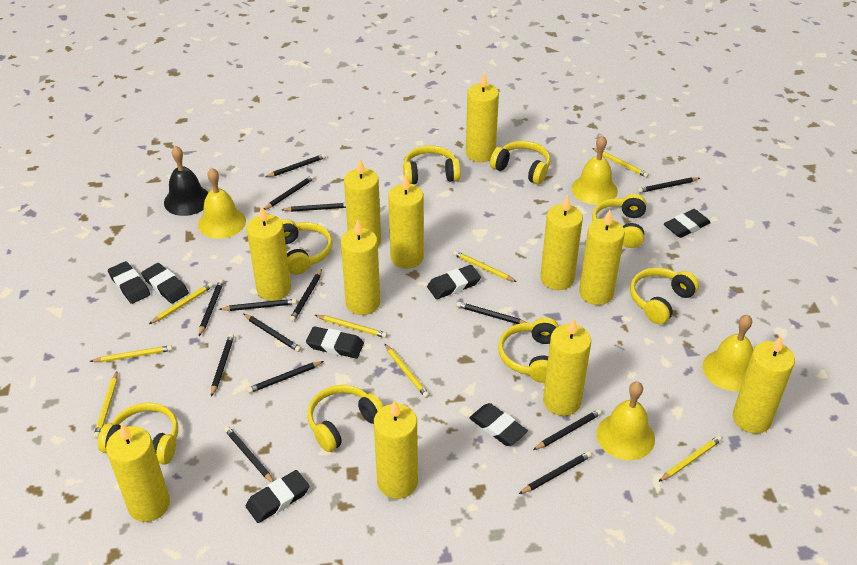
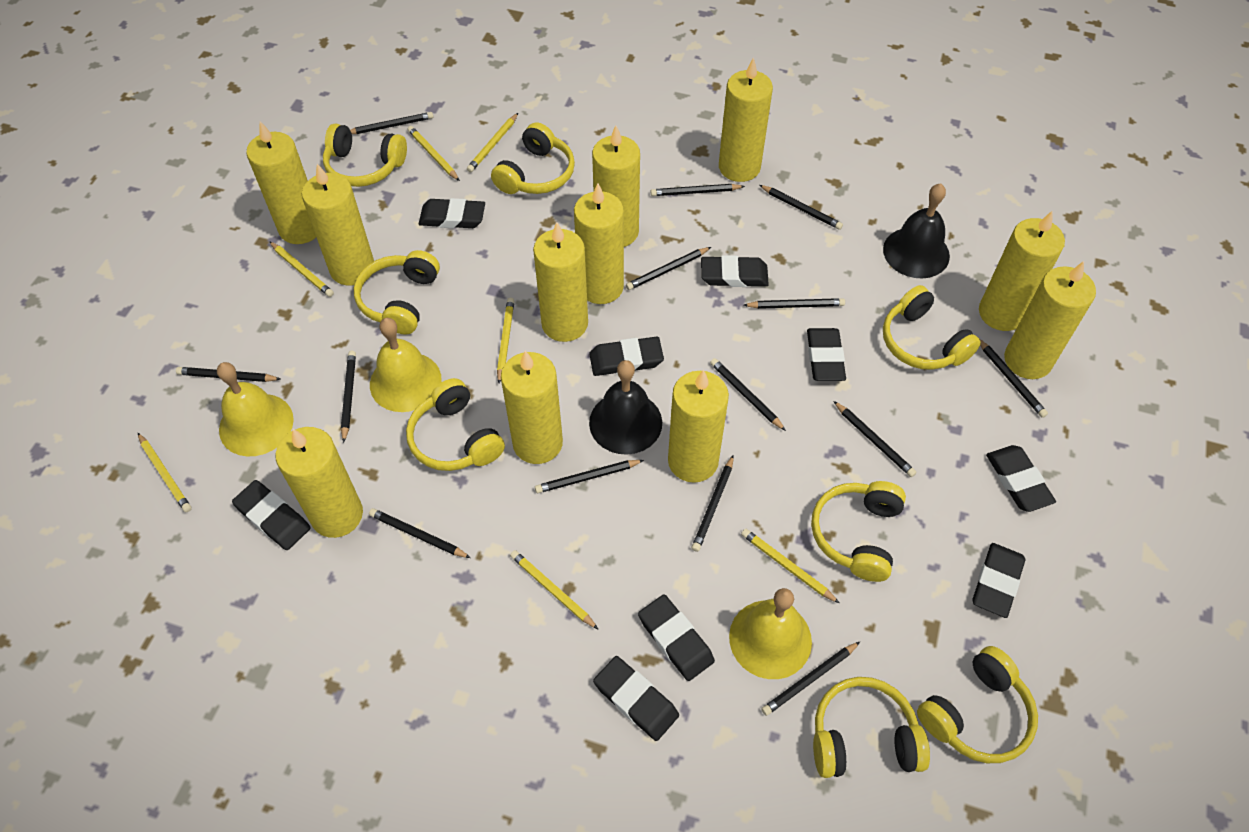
black bell: [164,146,209,216] = 1 -> [589,360,662,455] [883,183,950,279] = 2
black eraser: [108,261,150,304] [141,263,189,303] [246,470,310,523] [306,326,364,358] [427,265,481,299] [469,403,528,446] [664,209,711,238] = 7 -> [232,480,311,550] [419,198,485,228] [589,337,664,376] [593,656,679,741] [638,594,715,681] [701,255,769,287] [807,328,846,381] [973,543,1025,618] [986,445,1056,512] = 9
yellow bell: [198,168,246,239] [572,135,618,205] [597,381,655,460] [703,315,753,391] = 4 -> [217,362,294,456] [370,318,442,412] [729,588,812,679] = 3
yellow pencil: [89,345,172,362] [94,371,118,439] [149,282,213,324] [315,315,387,338] [384,343,430,398] [453,251,517,282] [592,148,649,178] [658,436,722,482] = 8 -> [138,433,192,512] [269,241,334,297] [408,126,460,181] [467,113,518,172] [497,298,514,384] [510,550,598,629] [741,529,839,603] = 7

